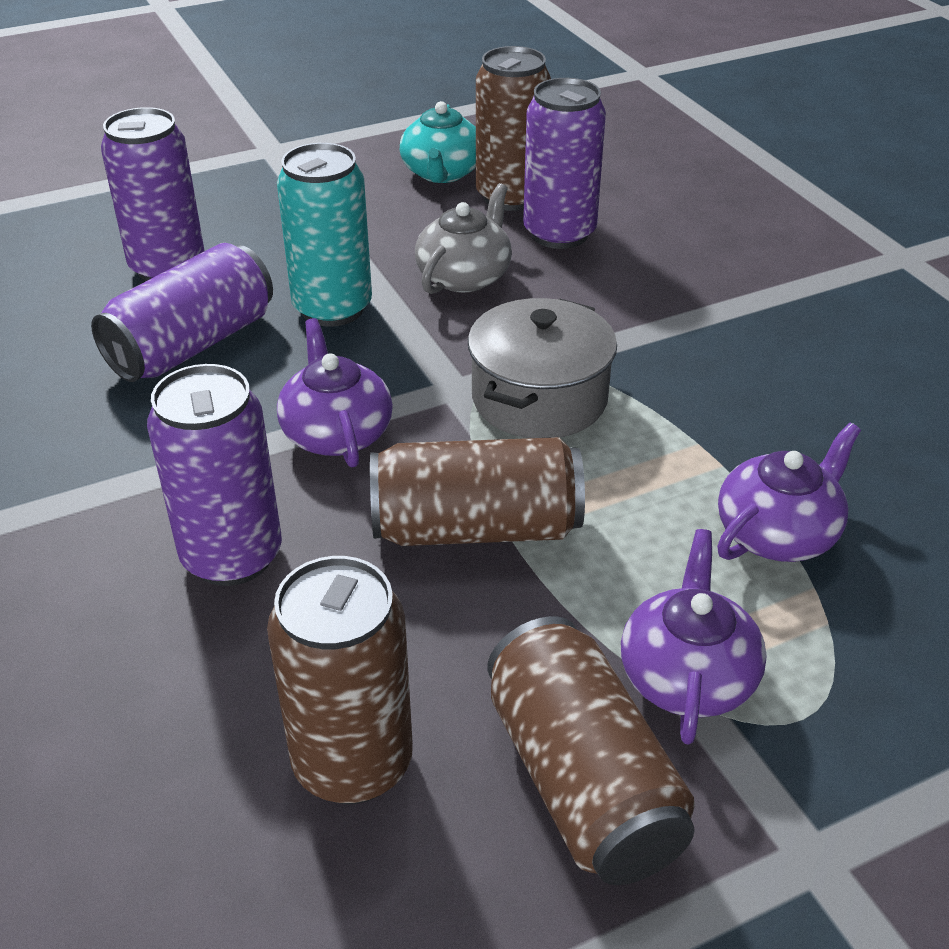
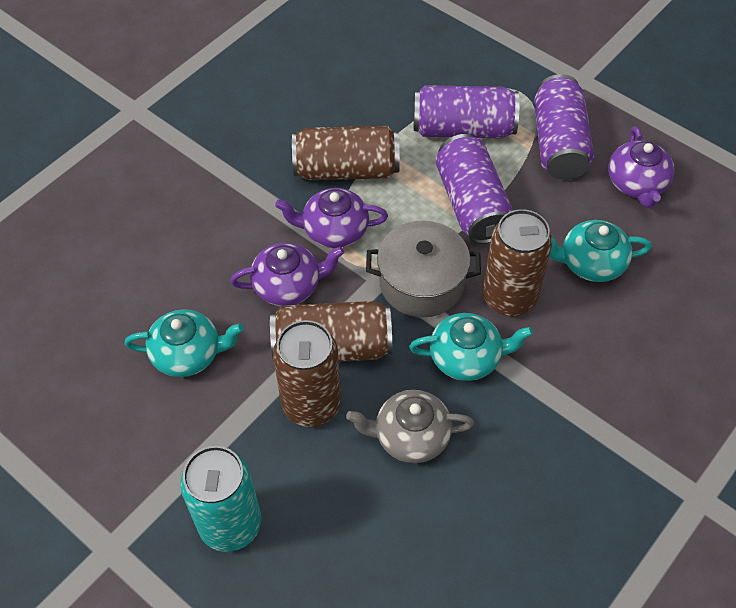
purple can: [91,243,273,382] [101,107,204,281] [147,364,282,586] [523,78,606,249] = 4 -> [414,85,519,138] [436,134,513,244] [534,74,594,180] = 3
turquoise teapot: [400,101,476,183] = 1 -> [124,309,244,377] [409,313,533,381] [549,220,652,282] = 3

